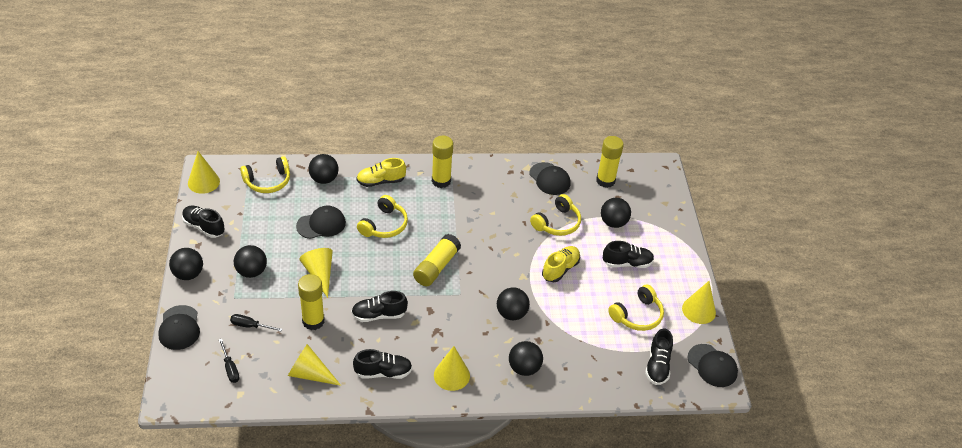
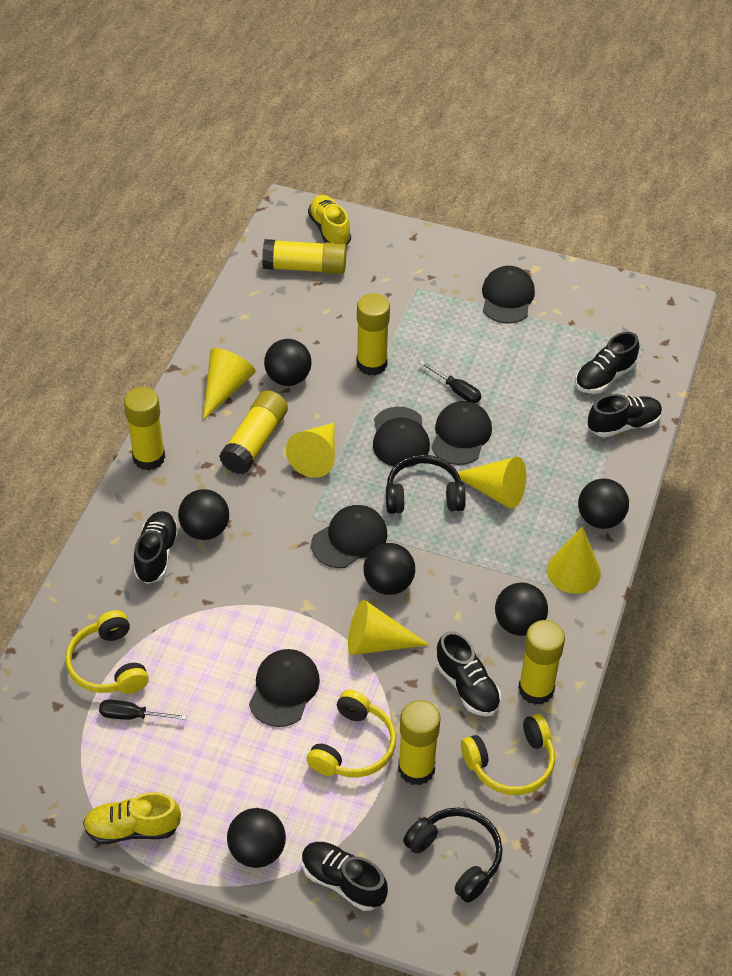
black cap: [158,305,200,350] [296,206,346,239] [530,162,570,195] [688,344,738,387] = 4 -> [249,649,320,727] [311,505,387,568] [373,407,430,467] [431,401,492,465] [482,266,535,324] = 5
black headphones: none = 0 -> [386,455,466,514] [403,807,503,903] = 2
yellow glue stick: [298,274,325,330] [413,234,461,286] [432,136,453,188] [596,136,624,188] = 4 -> [124,387,165,471] [219,390,288,474] [262,239,347,274] [357,293,390,376] [398,700,441,785] [518,620,565,705] = 6
yellow headphones: [240,156,290,193] [357,195,408,238] [530,194,581,236] [608,285,664,331] = 4 -> [65,610,149,694] [307,690,396,777] [461,714,555,795] = 3

